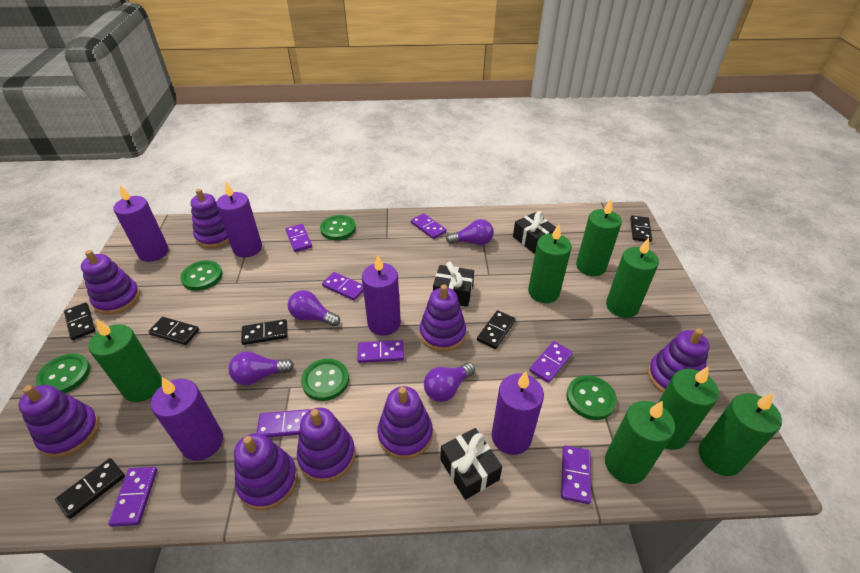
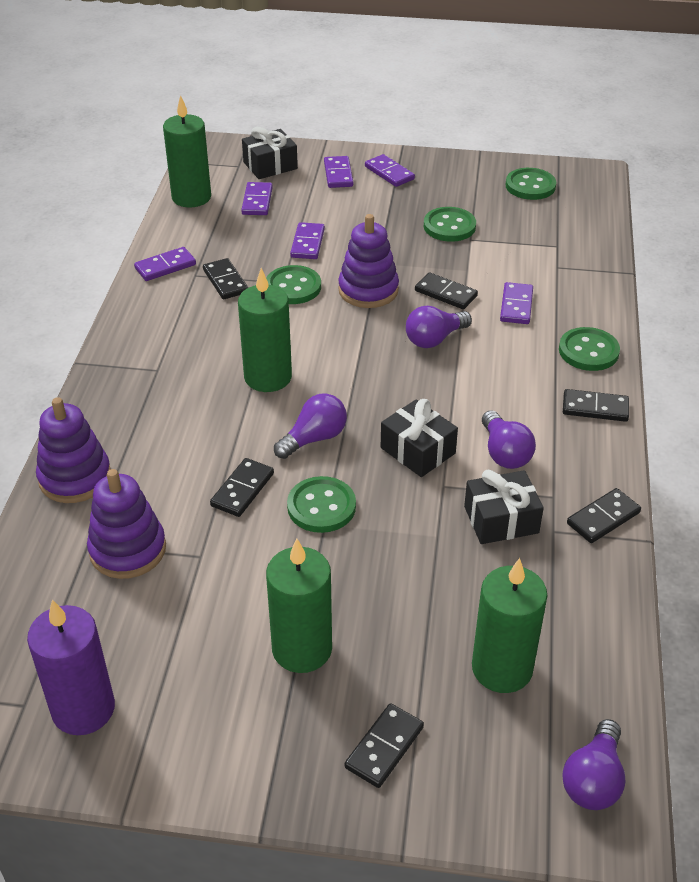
green candle: [89,319,162,402] [528,224,572,303] [576,198,622,276] [605,401,675,484] [606,238,659,318] [658,366,719,450] [699,393,782,476] = 7 -> [163,95,211,208] [238,268,292,392] [266,539,332,673] [472,558,547,693] = 4
purple candle: [113,185,169,262] [151,377,223,461] [216,181,262,257] [362,255,401,336] [492,372,544,455] = 5 -> [27,600,115,735] = 1
purple domino: [108,467,157,527] [257,409,310,437] [286,224,312,252] [322,272,363,300] [357,340,404,363] [411,213,447,239] [529,341,573,383] [561,445,591,504] = 8 -> [134,247,196,281] [241,182,273,215] [290,222,325,259] [324,156,353,188] [365,154,415,187] [500,282,533,324] = 6
purple stacking toy: [18,385,100,458] [81,250,140,315] [191,189,229,248] [234,433,298,510] [297,408,355,482] [377,386,433,459] [420,284,466,352] [648,329,710,393] = 8 -> [36,397,110,503] [87,469,166,579] [338,214,399,308] = 3

